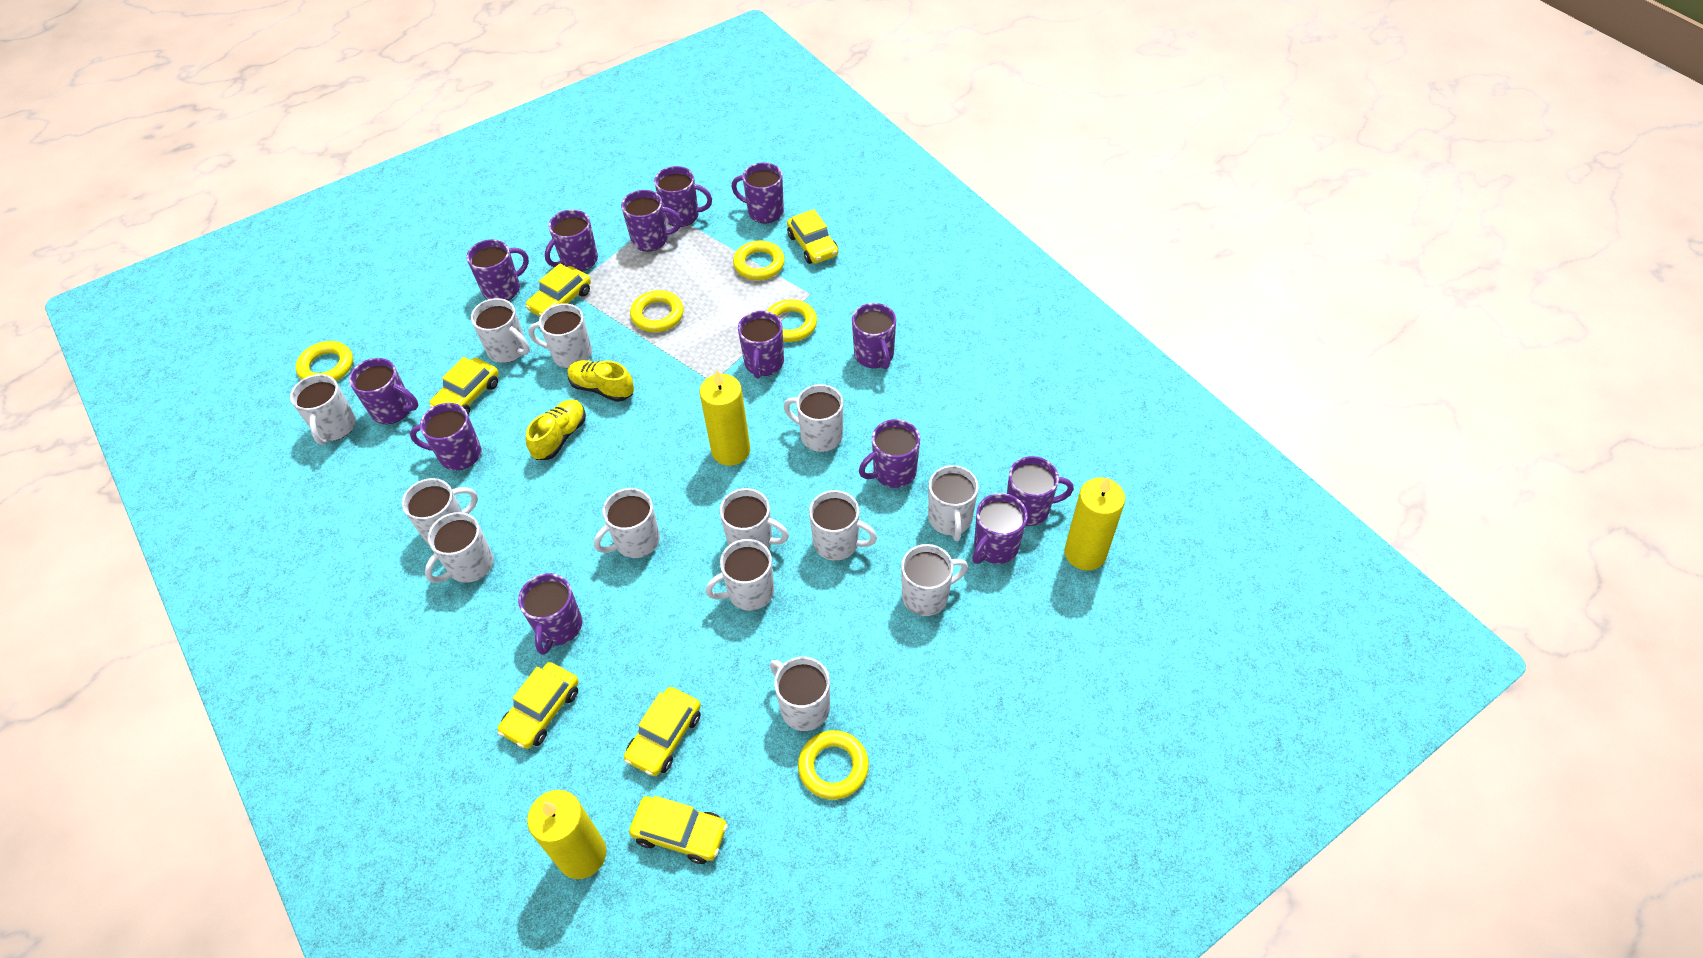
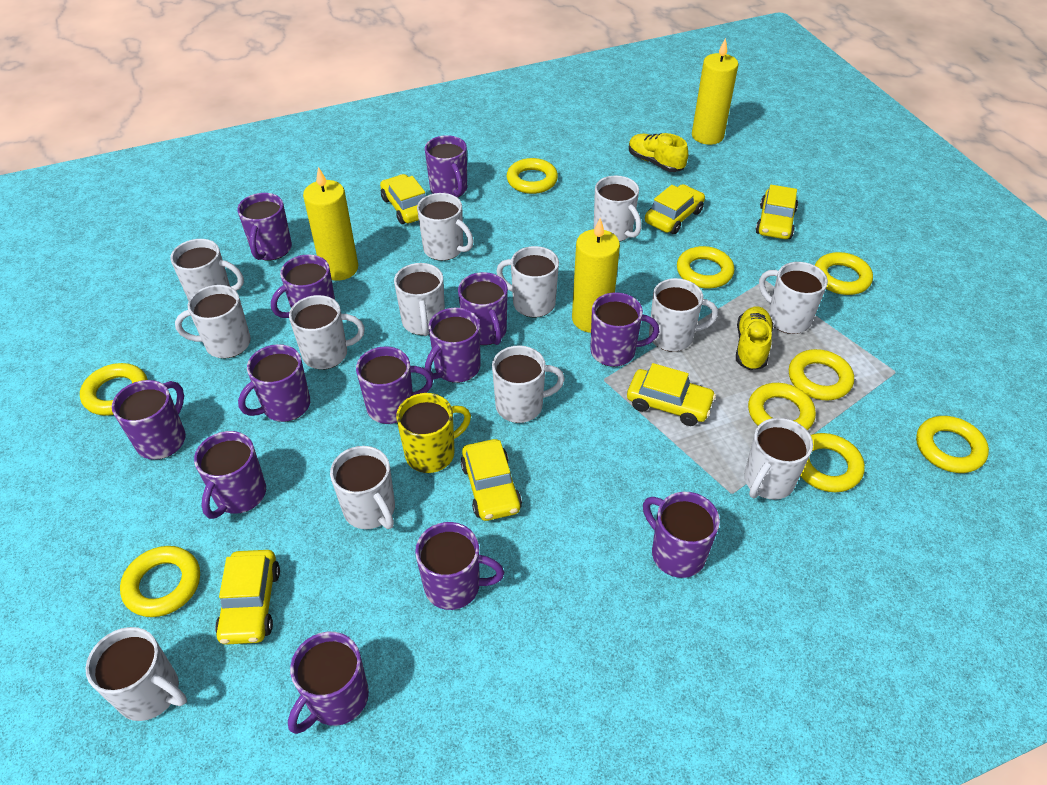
yellow mug: none = 0 -> [396,393,471,473] = 1
yellow ring: [296,341,353,381] [630,290,684,332] [733,241,785,280] [767,299,817,342] [798,730,869,800] = 5 -> [80,363,148,416] [120,546,200,617] [507,158,558,194] [677,246,734,289] [748,383,816,430] [789,349,854,400] [800,433,865,492] [815,252,873,295] [916,416,989,473] = 9

